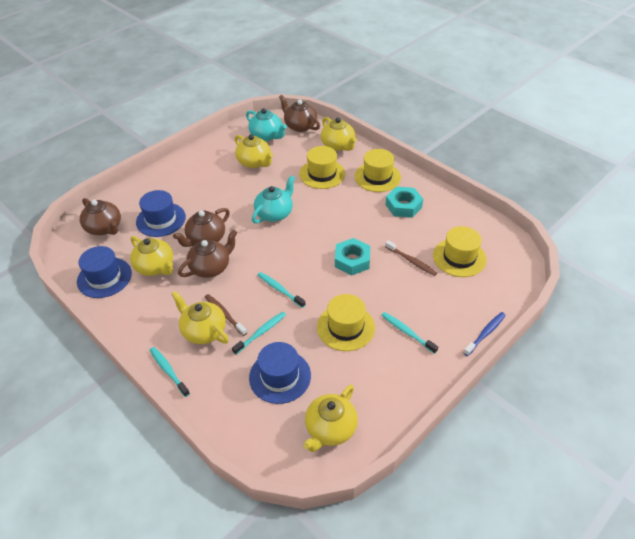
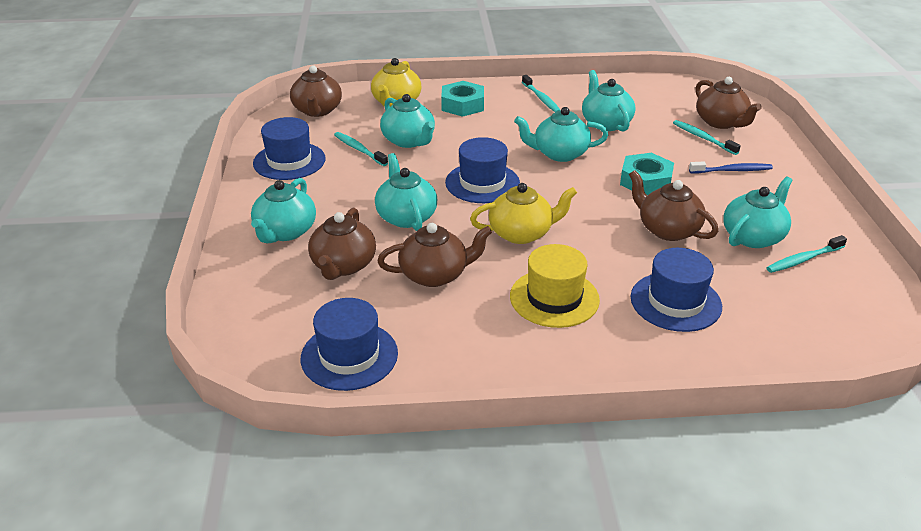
blue hat: [77,246,132,298] [136,190,186,237] [249,342,311,404] = 3 -> [253,117,326,180] [301,298,398,391] [445,137,520,203] [630,248,722,332] = 4
brown teapot: [80,198,121,235] [173,208,230,247] [178,229,238,278] [279,95,320,132] = 4 -> [290,65,342,117] [308,208,376,280] [377,223,492,287] [629,170,718,241] [695,77,762,129] = 5
brown toothbrush: [205,294,247,336] [385,240,437,276] = 2 -> none = 0
turquoise teapot: [246,108,287,141] [252,175,295,224] = 2 -> [251,178,316,243] [375,153,437,231] [380,94,435,148] [514,107,608,162] [582,70,636,132] [723,177,792,248] = 6
yellow hat: [299,146,345,189] [317,294,375,351] [355,149,401,192] [433,226,487,277] = 4 -> [510,244,600,328] = 1
yellow teapot: [130,236,173,276] [171,291,229,344] [235,134,273,168] [303,385,358,452] [321,117,357,151] = 5 -> [371,58,421,107] [470,183,577,244] = 2

